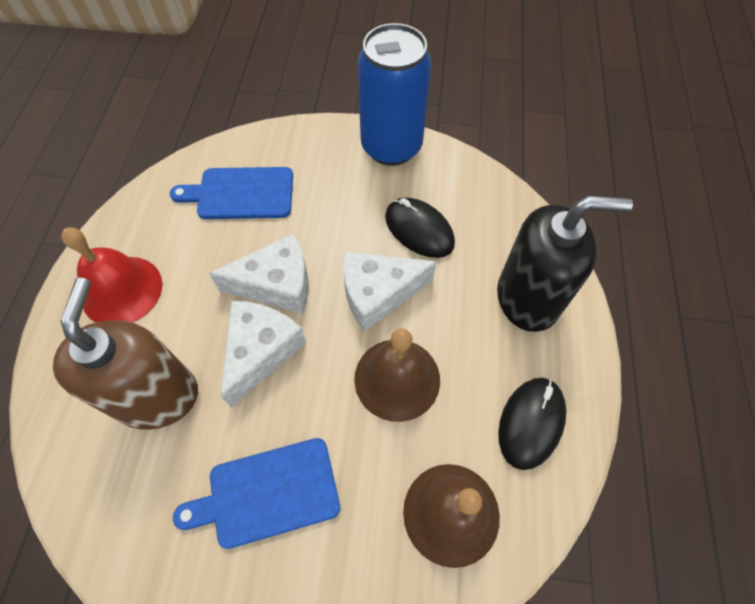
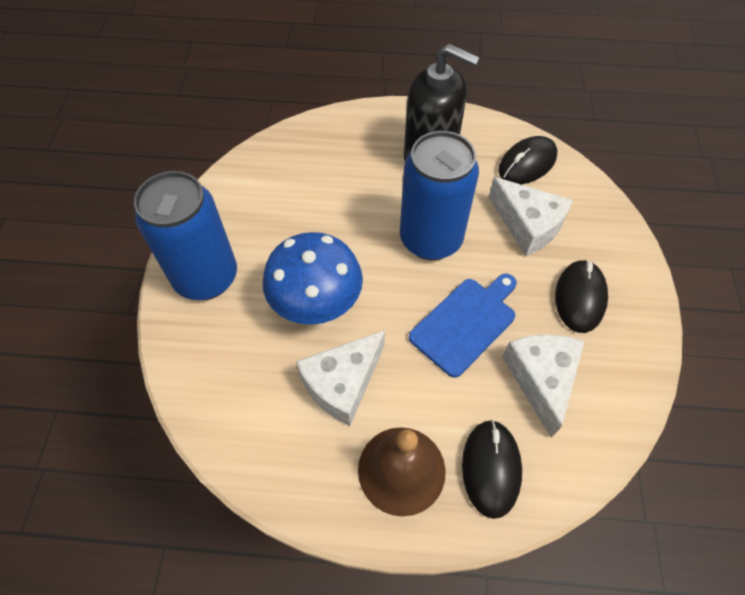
black mouse: [385,197,455,258] [498,378,566,470] = 2 -> [462,419,522,519] [498,136,557,184] [555,260,608,333] = 3
blue can: [358,23,431,166] = 1 -> [134,171,237,300] [400,131,479,260] = 2
blue cutting board: [170,167,293,219] [173,438,340,549] = 2 -> [409,273,517,378] = 1
blue mushroom: none = 0 -> [263,232,363,325] = 1
brown bell: [354,328,440,422] [403,464,500,568] = 2 -> [358,427,446,516] = 1
brown soap dispenser: [53,278,198,430] = 1 -> none = 0
red bell: [61,228,162,323] = 1 -> none = 0

